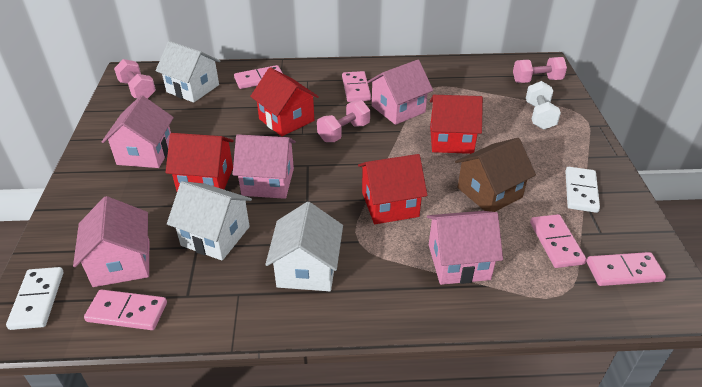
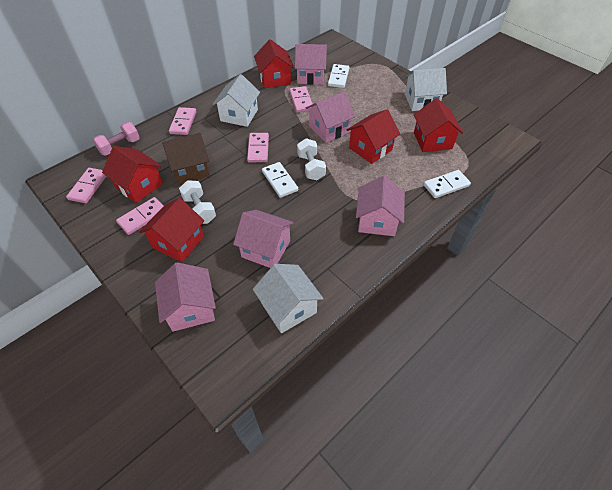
pink dumbbell: [114,59,156,99] [317,100,370,142] [513,57,567,83] = 3 -> [93,122,140,156] = 1
red house: [166,133,234,191] [250,67,319,136] [358,154,427,224] [430,95,483,154] = 4 -> [102,146,163,203] [139,198,204,262] [254,39,294,88] [347,109,400,164] [414,98,463,152] = 5
white domino: [6,267,63,330] [565,167,600,213] = 2 -> [262,162,298,198] [328,64,350,88] [424,170,471,198] = 3
white dumbbell: [526,81,561,130] = 1 -> [179,180,216,224] [297,138,326,180] = 2

